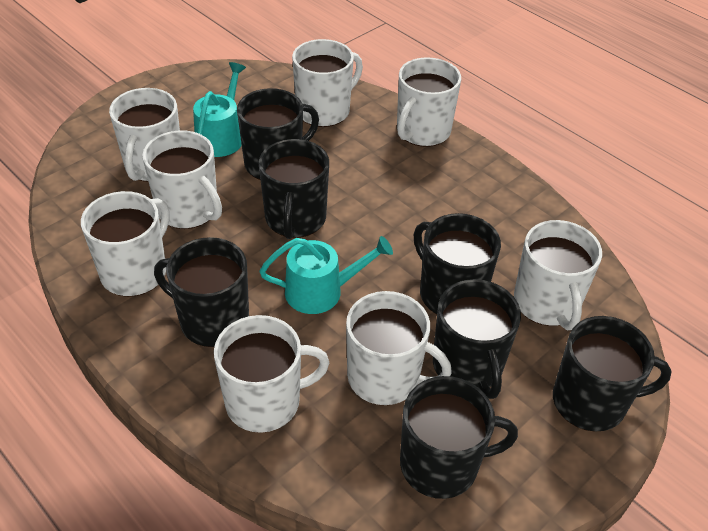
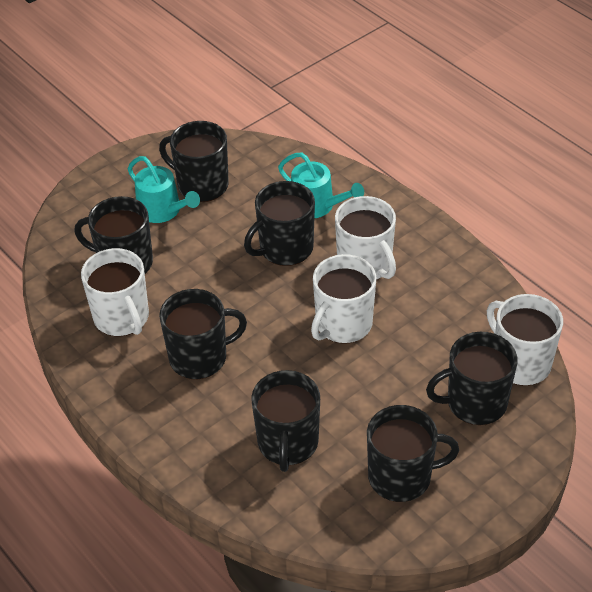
white mug: [81,191,169,297] [109,88,180,182] [142,131,222,229] [214,315,329,433] [292,39,363,127] [346,291,452,405] [397,57,461,147] [514,220,602,331] = 8 -> [81,248,149,337] [311,254,376,343] [335,196,396,280] [487,294,563,386] = 4

